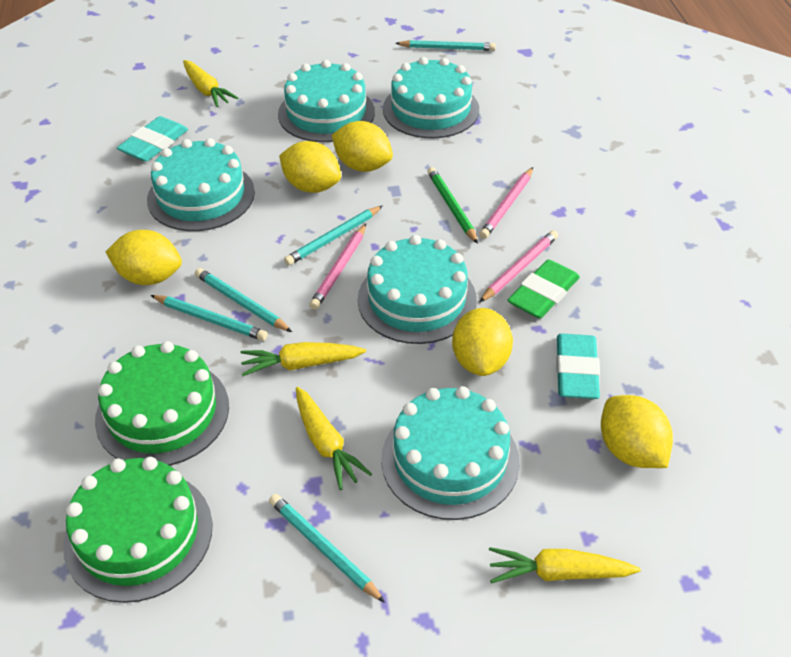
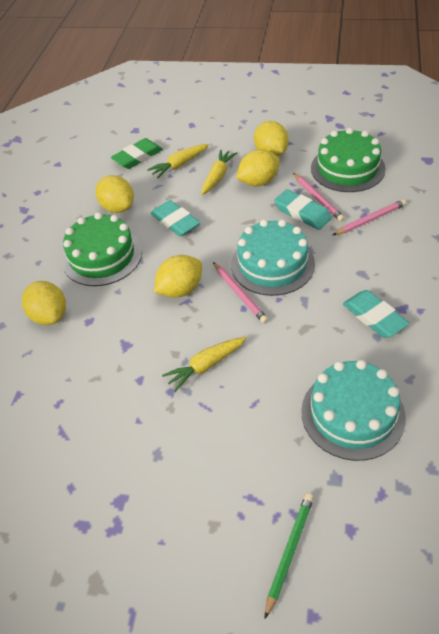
turquoise cake: [147,138,255,231] [278,60,375,142] [358,235,477,344] [381,386,520,520] [383,57,479,139] = 5 -> [231,219,315,296] [301,360,406,461] = 2
turquoise eraser: [117,116,188,162] [556,334,600,399] = 2 -> [151,200,200,236] [274,189,332,230] [343,290,410,338] = 3
turquoise pencil: [151,295,268,341] [195,268,292,332] [269,494,385,603] [284,206,383,266] [395,40,496,51] = 5 -> none = 0
yellow carrot: [183,60,238,107] [241,342,366,376] [296,387,372,490] [489,547,641,583] = 4 -> [147,144,209,179] [162,337,247,392] [201,149,237,195] = 3

